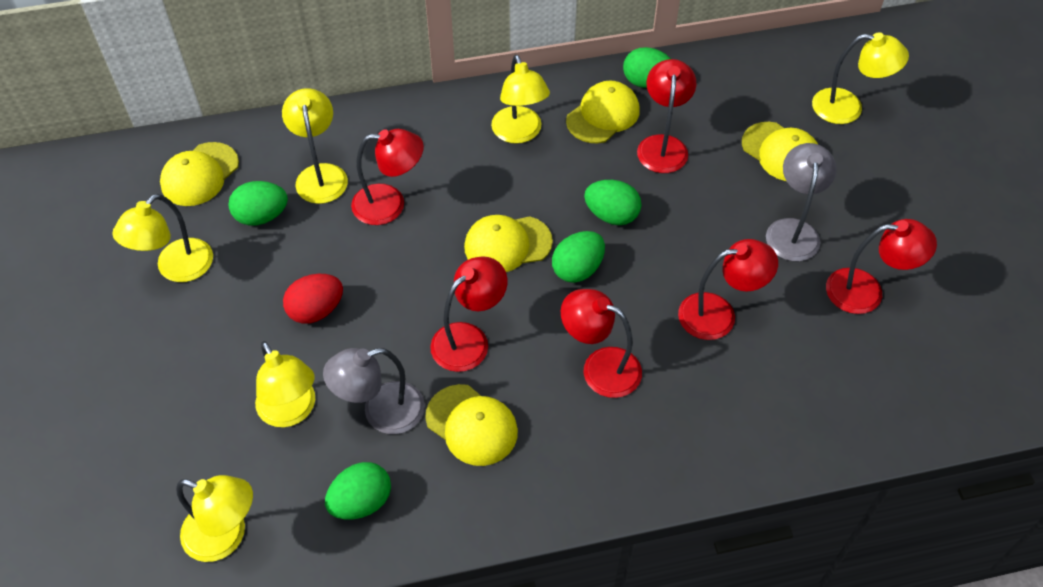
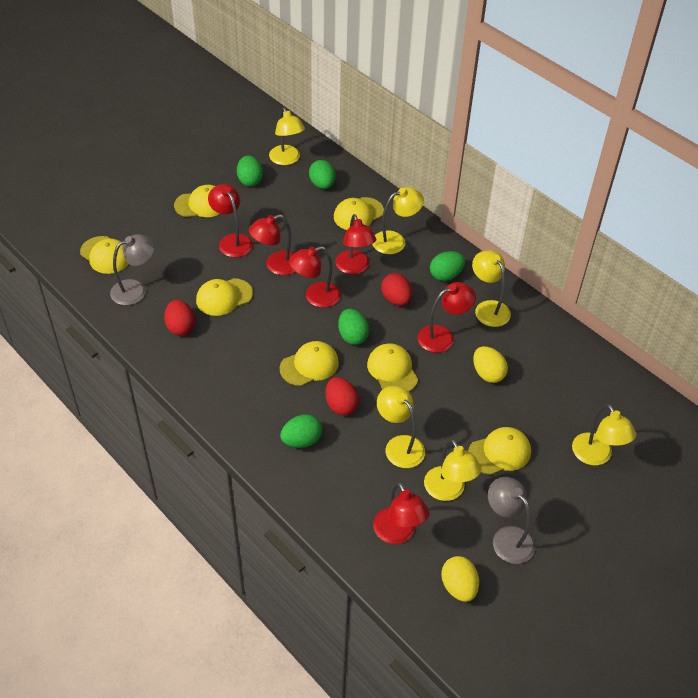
red egg: [283,274,343,324] = 1 -> [164,300,195,336] [325,377,359,416] [381,273,412,306] = 3
yellow cap: [160,142,239,206] [425,384,518,466] [464,215,553,272] [566,81,640,143] [742,122,818,181] = 5 -> [80,236,129,274] [174,185,220,217] [196,278,253,316] [280,341,339,386] [334,197,384,230] [367,343,418,392] [468,427,531,475] = 7
yellow egg: none = 0 -> [441,556,479,602] [473,346,508,383] = 2

